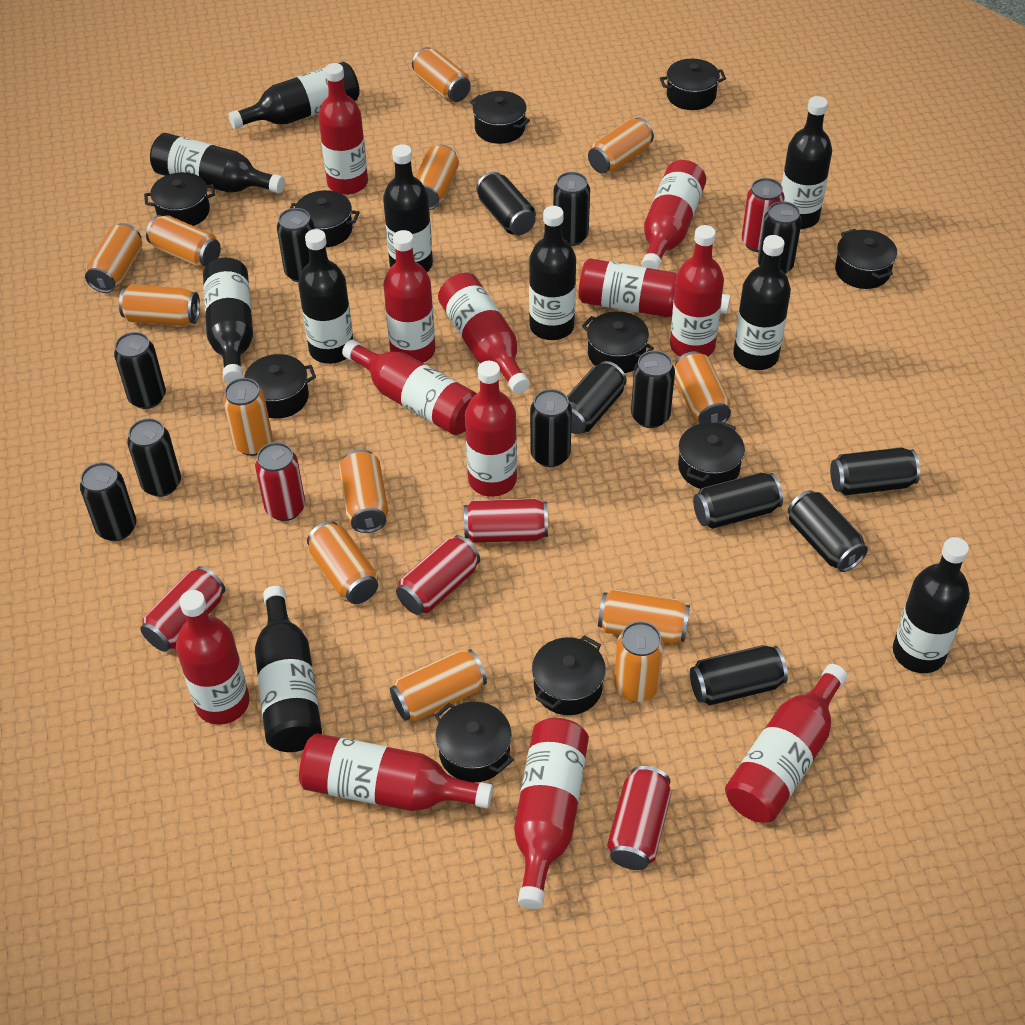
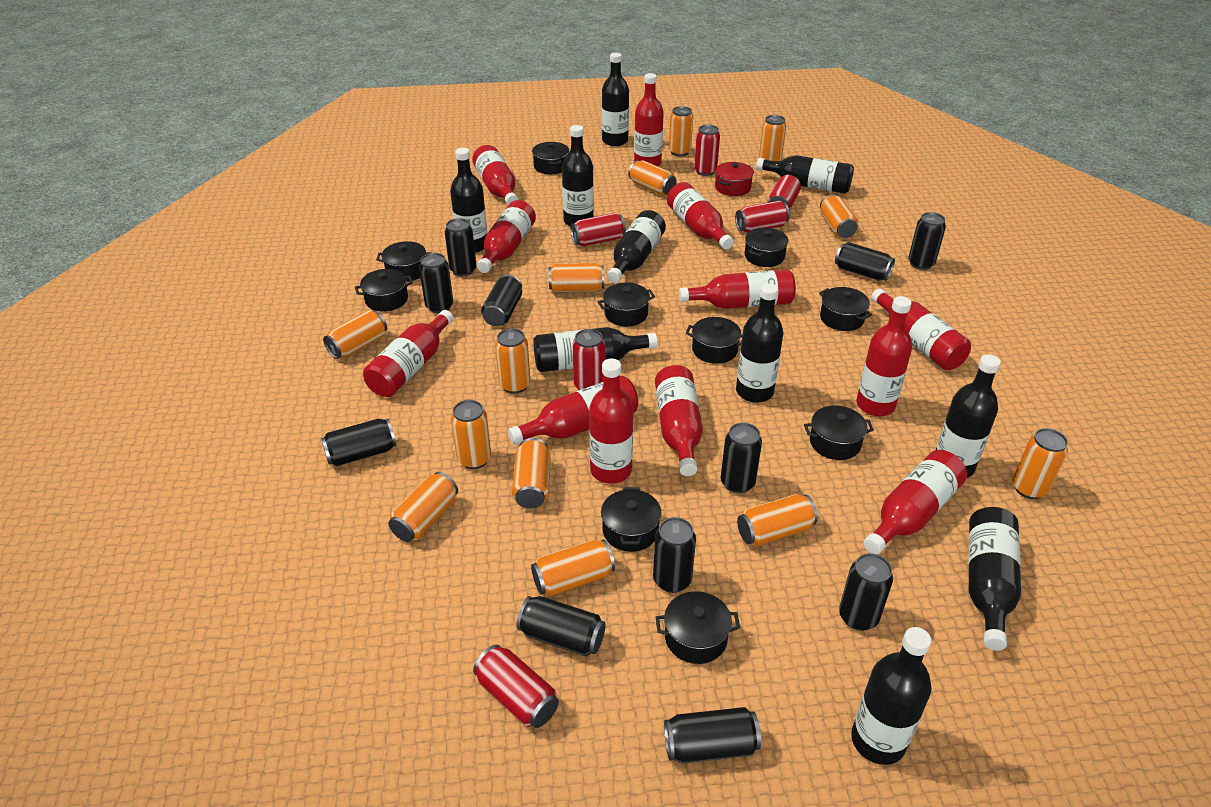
black can: [80,462,136,541] [114,332,166,409] [127,418,181,497] [277,208,315,282] [476,172,536,235] [530,389,572,467] [553,172,590,246] [567,361,627,434] [631,351,675,428] [690,645,788,705] [693,473,783,529] [758,201,802,274] [788,490,868,572] [830,447,920,495] = 14 -> [321,419,396,466] [419,253,453,313] [445,218,476,276] [481,275,522,326] [517,596,605,656] [653,517,696,593] [664,707,761,763] [721,423,762,493] [835,242,895,281] [839,553,893,631] [908,212,946,270] = 11
red pot: none = 0 -> [715,162,754,196] = 1

